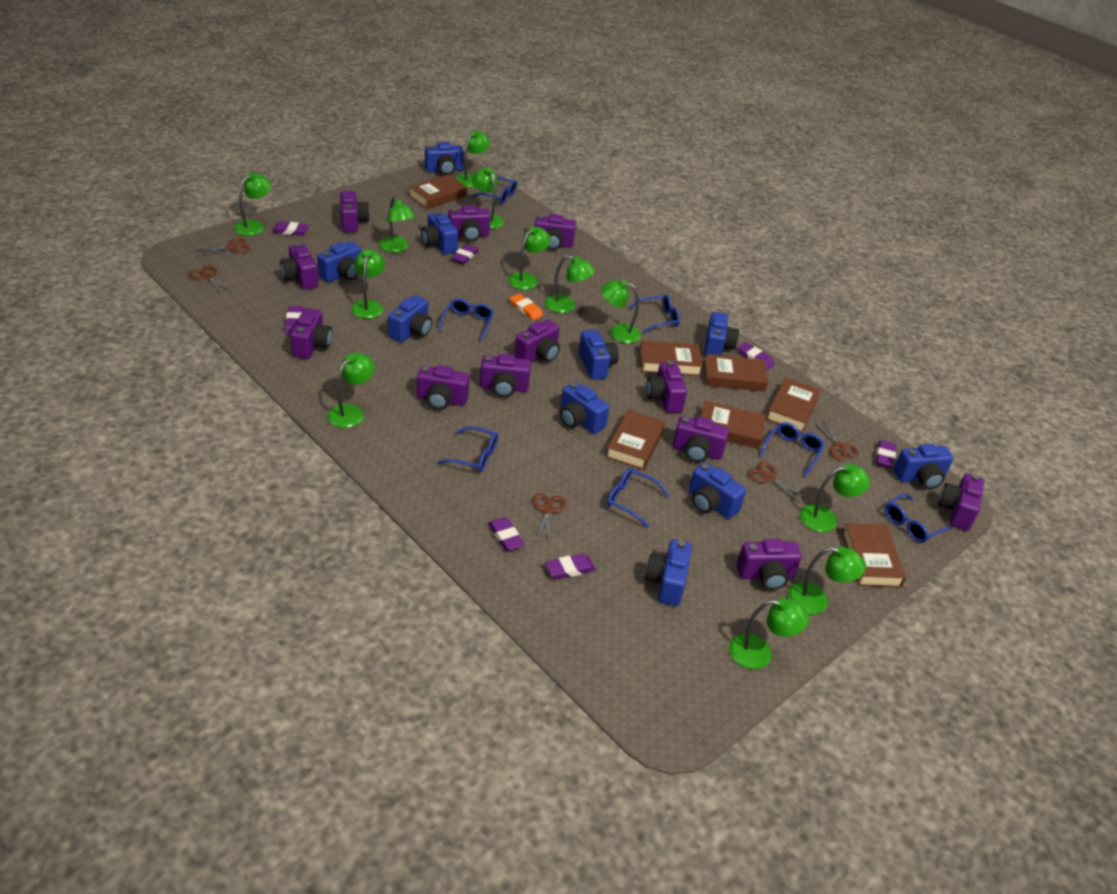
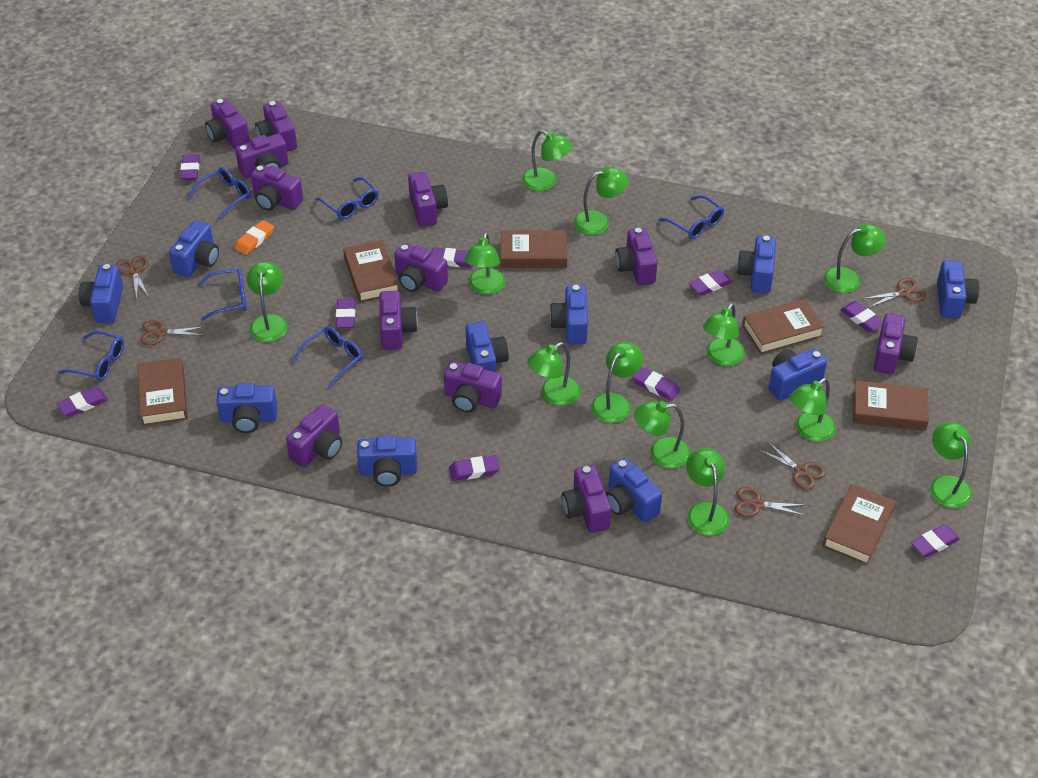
blue glasses: [437,426,498,472] [439,298,494,342] [471,177,517,204] [607,468,669,528] [629,295,680,333] [760,422,825,477] [885,493,951,543] = 7 -> [58,331,124,381] [189,167,251,221] [197,268,247,321] [293,326,363,389] [315,177,379,219] [659,195,724,239] = 6
brown book: [409,175,467,209] [606,410,665,470] [639,340,703,376] [701,401,766,449] [704,354,768,392] [766,377,821,432] [842,523,906,588] = 7 -> [137,358,188,426] [343,240,399,302] [501,230,567,268] [742,299,824,354] [823,484,896,565] [853,380,929,431] = 6
purple eraser: [272,221,309,236] [285,306,304,334] [451,244,479,264] [488,517,525,551] [545,554,596,579] [738,342,775,370] [876,440,896,468] = 7 -> [57,387,108,417] [180,154,200,180] [336,299,355,328] [431,248,473,268] [449,455,500,481] [632,367,680,400] [688,270,733,296] [840,301,883,332] [911,524,960,557] = 9

